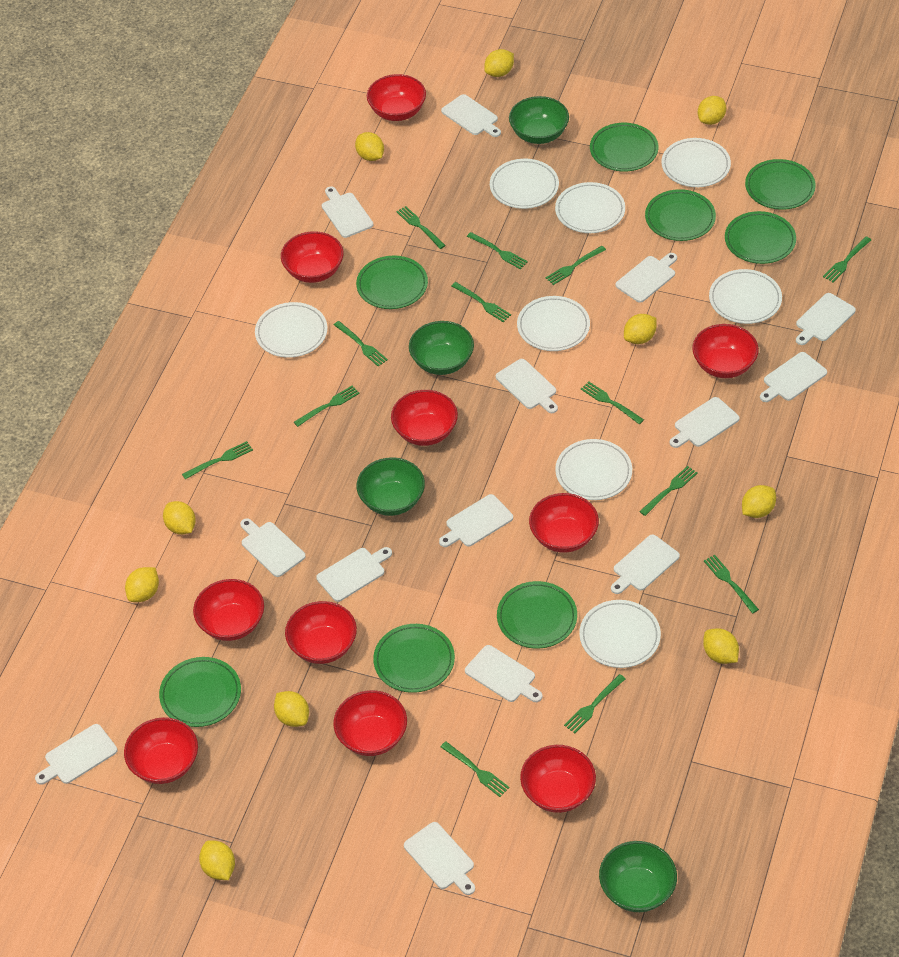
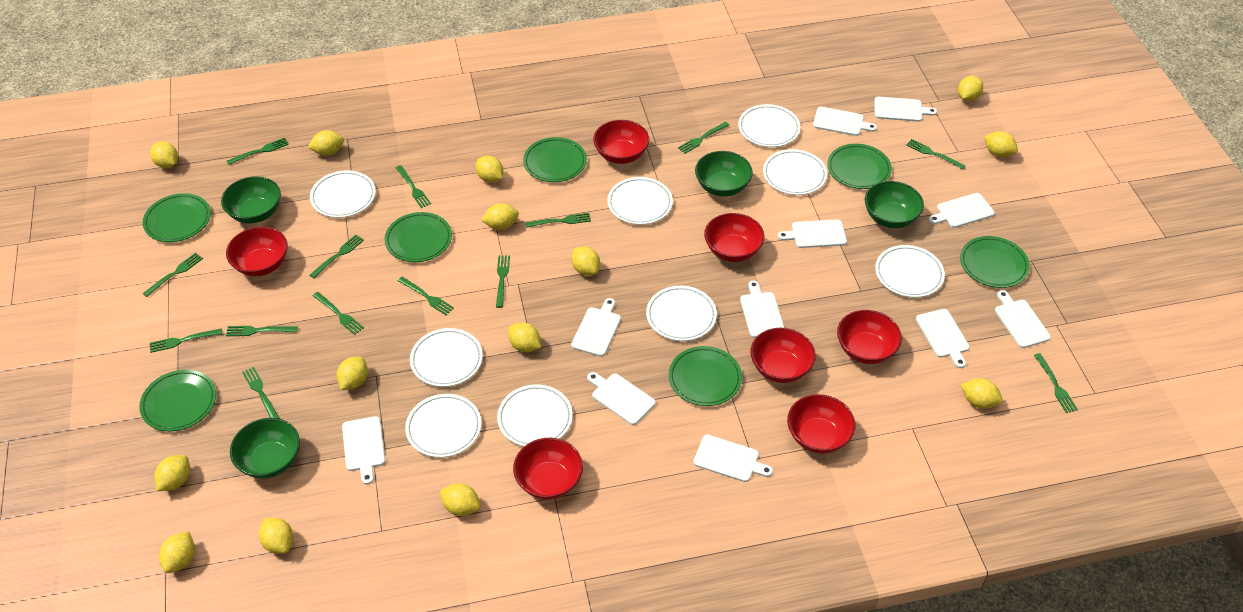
green fork: [182,441,253,480] [294,386,360,427] [334,321,388,367] [396,206,446,249] [441,741,510,797] [451,282,511,322] [467,232,528,269] [546,246,606,285] [564,674,625,733] [581,382,644,424] [639,466,698,516] [704,555,759,613] [823,237,871,282] = 13 -> [143,253,203,297] [150,328,222,353] [226,326,298,336] [227,138,289,165] [242,367,279,419] [310,235,364,278] [313,292,364,335] [396,165,431,208] [398,277,454,315] [496,256,510,308] [525,213,591,228] [678,122,729,154] [906,139,966,169] [1034,353,1078,413] = 14
green plate: [159,657,241,727] [356,255,428,309] [373,624,455,693] [497,581,577,648] [590,123,658,171] [645,189,716,241] [725,211,796,264] [745,159,816,210] = 8 -> [139,370,216,431] [143,193,211,242] [385,212,452,262] [523,137,587,182] [669,346,742,406] [827,144,892,189] [960,236,1030,288] = 7
red bowl: [124,717,198,784] [193,579,264,641] [281,231,344,283] [285,601,357,664] [333,690,407,756] [367,74,426,121] [391,390,458,446] [520,745,596,813] [529,493,599,553] [692,324,759,378] = 10 -> [226,227,288,276] [513,438,583,500] [593,120,649,164] [704,213,765,262] [750,328,816,383] [787,394,855,454] [837,310,902,364] = 7
white cutting board: [35,724,117,785] [240,518,306,577] [316,547,392,602] [322,187,373,238] [404,822,475,895] [439,494,513,547] [441,94,501,137] [465,645,542,702] [496,359,558,413] [611,535,680,594] [615,253,677,303] [669,397,739,448] [760,352,827,402] [796,293,856,345] = 14 -> [342,416,385,485] [571,298,621,356] [587,372,656,425] [693,435,773,482] [740,281,784,338] [778,219,847,248] [813,107,877,136] [874,97,937,122] [916,309,970,368] [929,193,995,228] [995,290,1051,348] = 11
white plate: [255,302,328,358] [490,159,559,209] [517,296,590,351] [555,182,625,233] [555,439,632,500] [579,600,661,668] [661,138,731,187] [709,269,782,324] = 8 -> [310,170,376,218] [405,394,481,458] [410,328,483,387] [497,384,573,446] [607,177,673,225] [646,286,717,341] [738,104,800,147] [763,149,827,195] [875,245,945,297] = 9
yellow lemon: [125,567,159,602] [163,501,196,534] [199,840,235,880] [274,691,309,727] [355,132,384,161] [484,49,514,77] [624,314,657,344] [698,96,726,125] [703,628,739,664] [742,485,776,518] = 10 -> [150,142,178,168] [155,455,190,491] [159,531,195,573] [259,518,293,554] [308,130,344,156] [337,357,368,390] [440,483,480,516] [476,156,504,183] [481,203,519,230] [508,322,541,352] [571,246,600,276] [958,76,983,101] [961,378,1003,409] [984,131,1018,157] = 14

